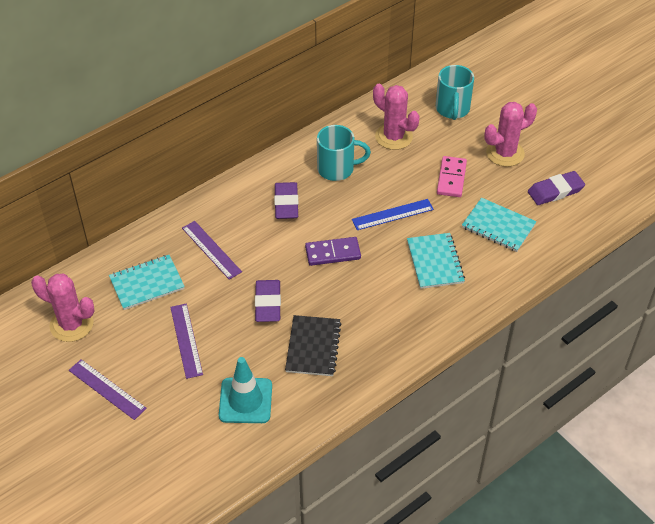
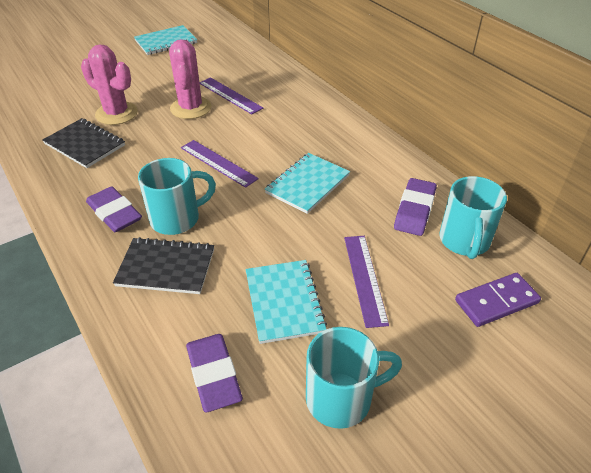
black notebook: [285,315,342,376] = 1 -> [42,118,125,168] [113,237,214,294] = 2
blue ruler: [352,199,434,230] = 1 -> none = 0
pink cactus: [31,274,94,342] [373,84,419,150] [484,102,537,167] = 3 -> [81,44,138,125] [169,39,212,119] = 2
pink domino: [437,156,467,197] = 1 -> none = 0
turquoise mug: [317,125,371,181] [436,65,474,120] = 2 -> [138,158,216,235] [306,327,402,429] [439,176,507,259] = 3
turquoise traffic cone: [219,357,272,423] = 1 -> none = 0

